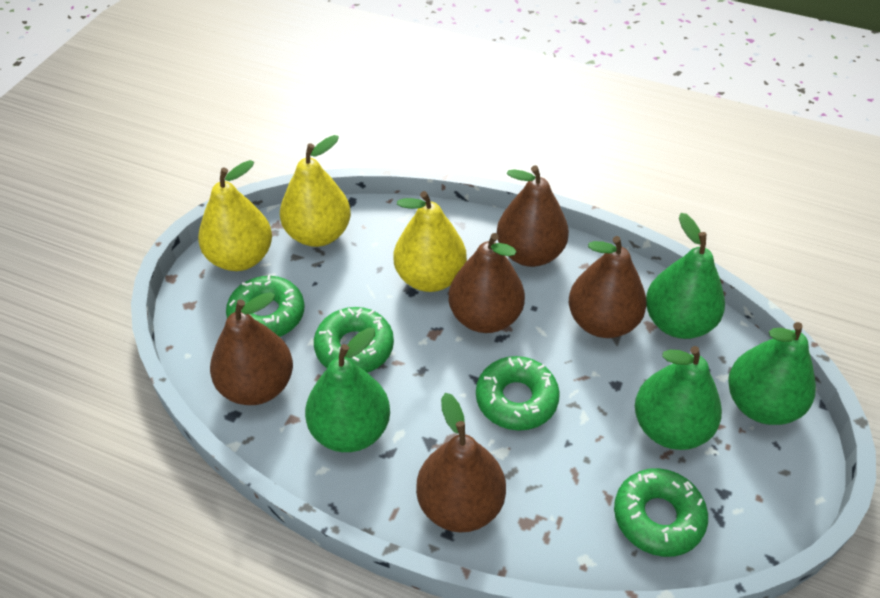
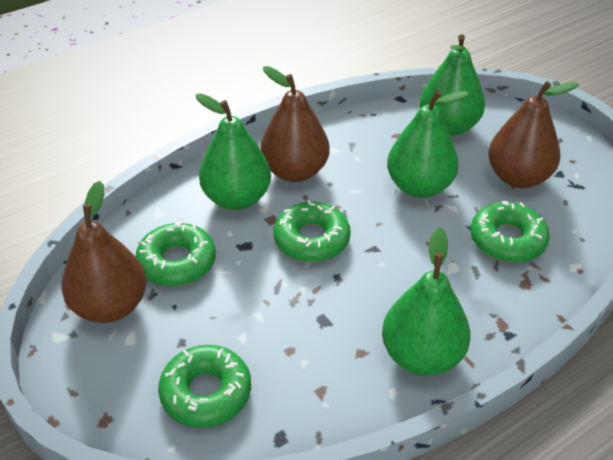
brown pear: [210,292,293,405] [416,393,506,533] [449,233,525,333] [497,165,569,267] [569,236,647,338] = 5 -> [61,181,147,323] [261,66,330,182] [488,81,579,188] = 3
yellow pear: [198,160,272,271] [280,135,351,247] [394,191,467,292] = 3 -> none = 0

